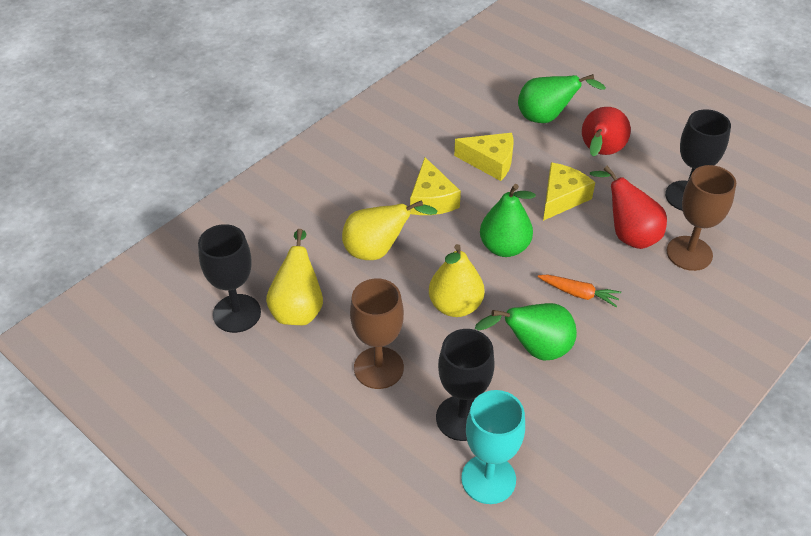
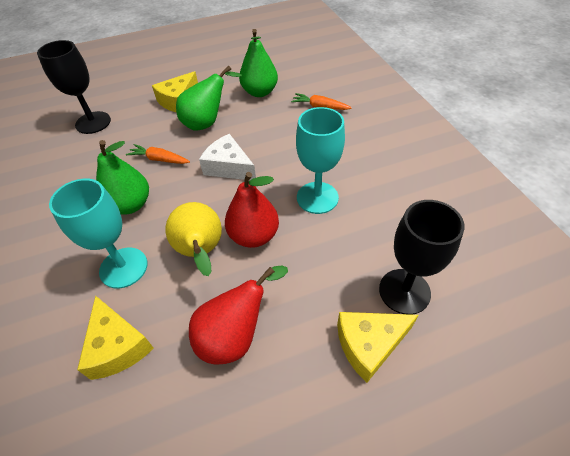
black goblet: [198,224,261,333] [436,329,495,441] [665,109,731,211] = 3 -> [37,40,111,134] [379,200,465,315] = 2
brown goblet: [350,278,404,389] [666,165,736,271] = 2 -> none = 0
orange carrot: [538,275,621,307] = 1 -> [126,144,190,164] [291,93,352,110] = 2
turquoise goblet: [461,390,525,504] = 1 -> [49,179,147,288] [296,107,345,214] = 2
white cheese: none = 0 -> [199,134,256,180] = 1
yellow pear: [266,229,323,325] [342,200,438,260] [429,244,484,317] = 3 -> [166,202,222,276] = 1

